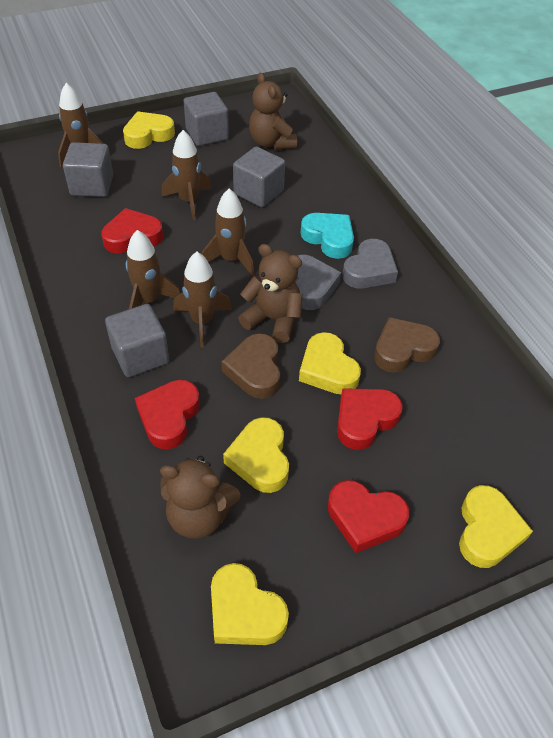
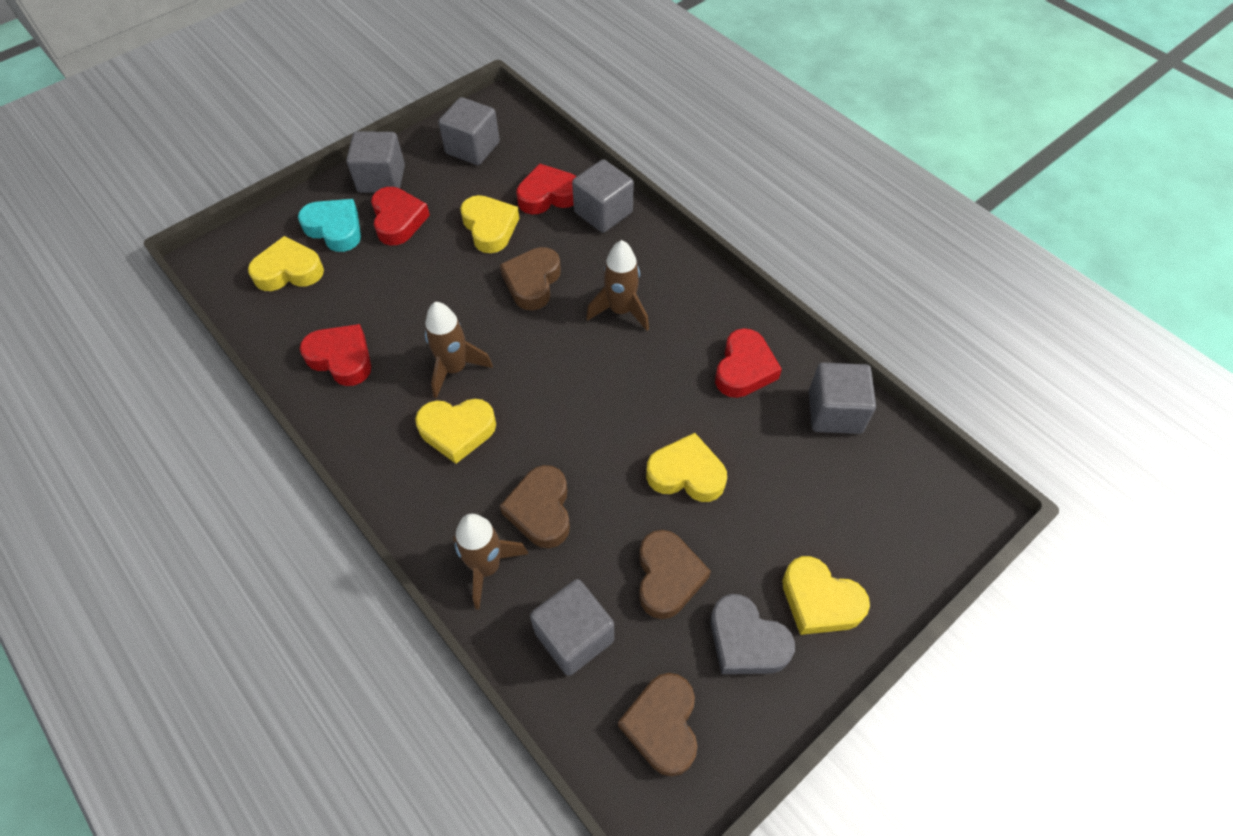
brown heart: [221,333,280,399] [374,317,440,373] = 2 -> [500,247,561,310] [500,465,570,548] [618,673,698,776] [639,530,711,619] = 4
brown rocket: [58,83,104,167] [126,230,181,309] [162,130,212,220] [173,252,232,348] [202,189,254,276] = 5 -> [425,302,493,398] [453,514,528,610] [586,240,649,331] = 3
brown teddy bear: [160,456,241,539] [238,244,303,343] [249,73,297,150] = 3 -> none = 0
grey cube: [63,142,113,197] [105,304,169,377] [184,92,229,146] [233,147,285,207] = 4 -> [346,131,405,193] [438,97,500,165] [530,579,614,676] [572,159,634,233] [809,363,876,434] = 5
grey heart: [295,255,341,310] [342,239,398,288] = 2 -> [710,594,795,674] = 1

